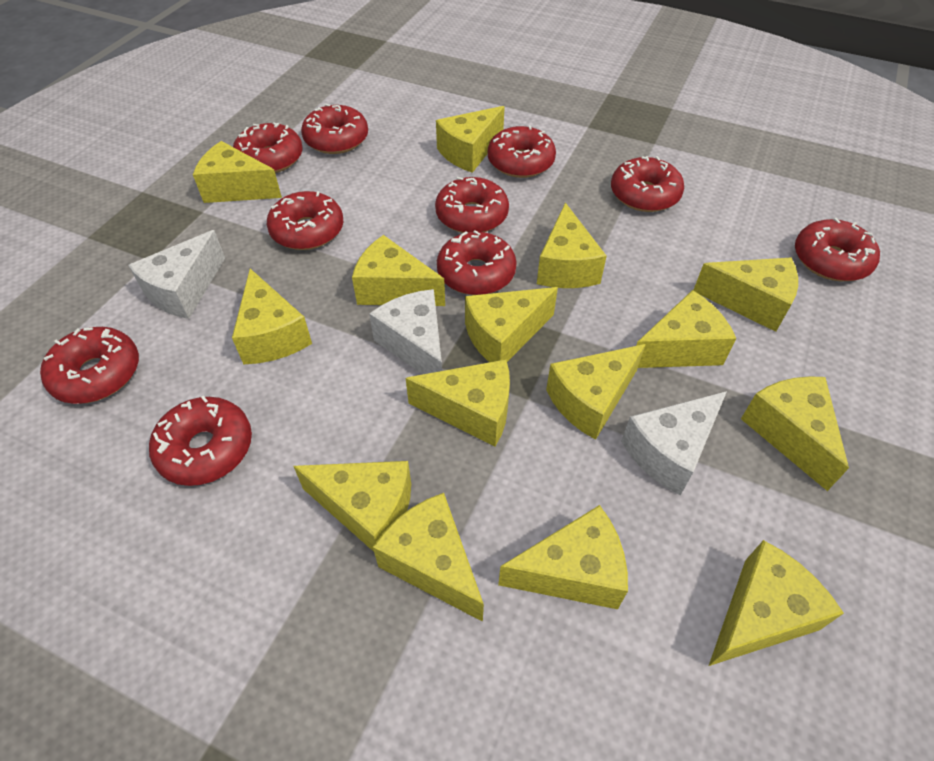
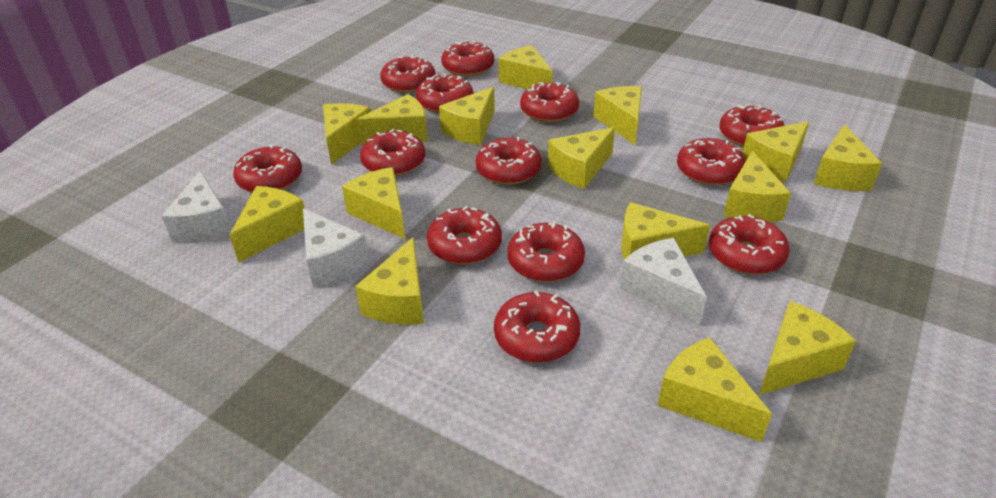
red donut: [40,327,139,404] [149,395,252,486] [233,123,303,173] [267,191,343,250] [301,104,368,154] [435,177,509,233] [437,230,517,295] [488,125,556,178] [611,156,684,212] [795,218,880,281] = 10 -> [233,145,302,193] [360,129,425,176] [380,55,435,93] [416,73,473,113] [427,206,502,264] [441,40,494,77] [476,137,541,185] [494,290,580,363] [508,222,585,282] [520,82,579,123] [677,138,746,186] [709,214,790,275] [719,104,784,147] = 13

